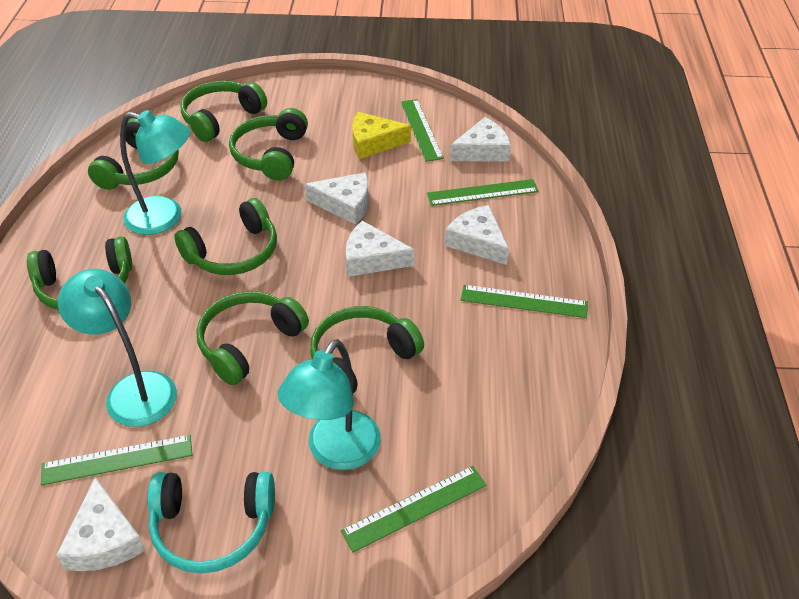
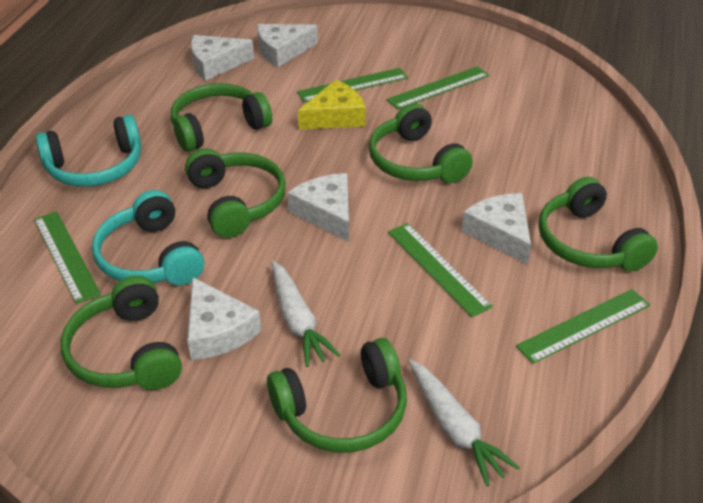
green headphones: [27,236,132,310] [88,118,179,190] [174,198,277,275] [181,81,267,142] [196,291,309,385] [229,108,308,181] [310,306,424,393] = 7 -> [61,276,182,390] [171,83,272,152] [185,148,286,238] [267,338,407,453] [369,103,473,183] [538,177,658,271] = 6
turquoise headphones: [147,472,275,573] = 1 -> [35,115,141,187] [92,190,204,285] = 2
turquoise lamp: [58,269,177,427] [120,110,190,235] [278,339,381,470] = 3 -> none = 0
white carrot: none = 0 -> [272,261,340,367] [409,359,520,486] = 2

